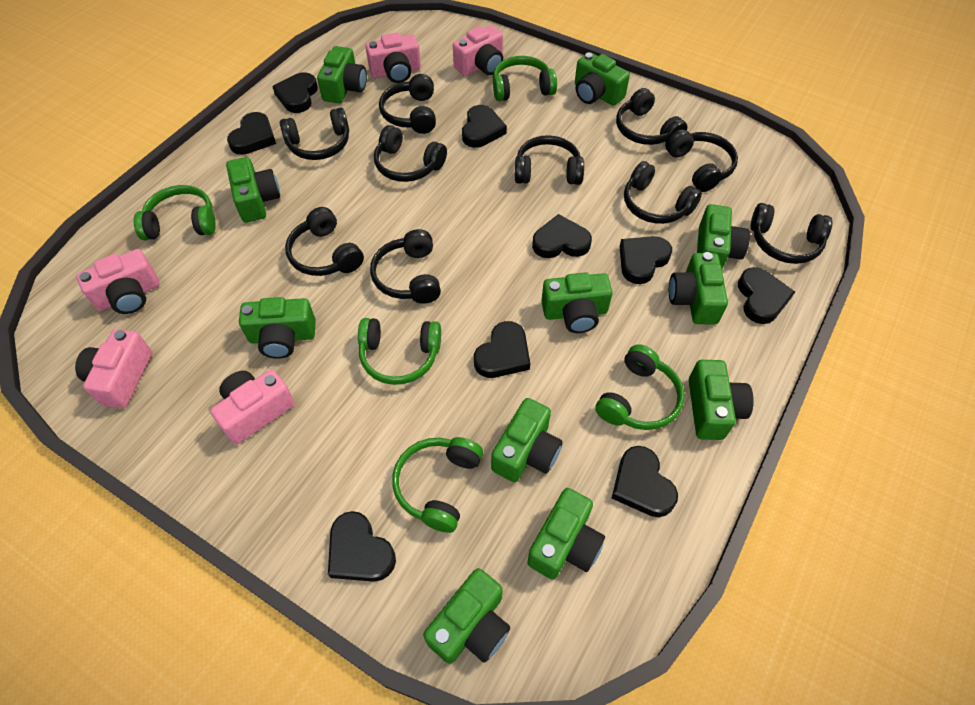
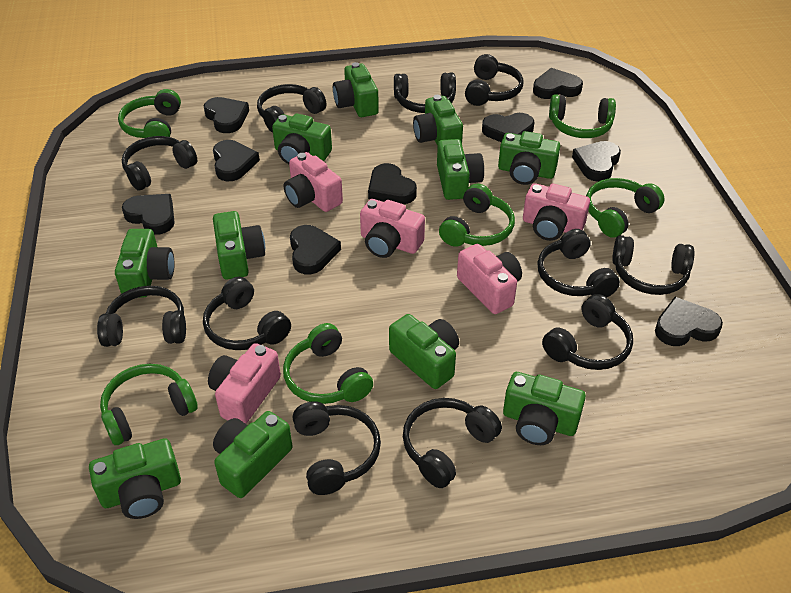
black headphones: [280,107,349,160] [285,207,364,276] [370,229,441,304] [374,125,447,182] [379,74,436,134] [515,135,584,185] [616,88,687,145] [624,161,702,224] [665,129,738,192] [751,203,832,264] = 10 -> [97,286,186,347] [122,136,197,190] [203,277,291,350] [257,84,327,133] [293,401,381,495] [394,72,456,113] [403,398,502,488] [465,54,523,106] [538,229,620,297] [542,294,633,370] [612,235,695,295] = 11
green headphones: [134,185,216,240] [358,318,441,385] [392,437,483,533] [493,56,557,101] [595,344,684,430] = 5 -> [100,364,198,445] [118,89,181,138] [283,323,373,404] [439,184,515,247] [549,94,616,138] [586,178,665,238] = 6

